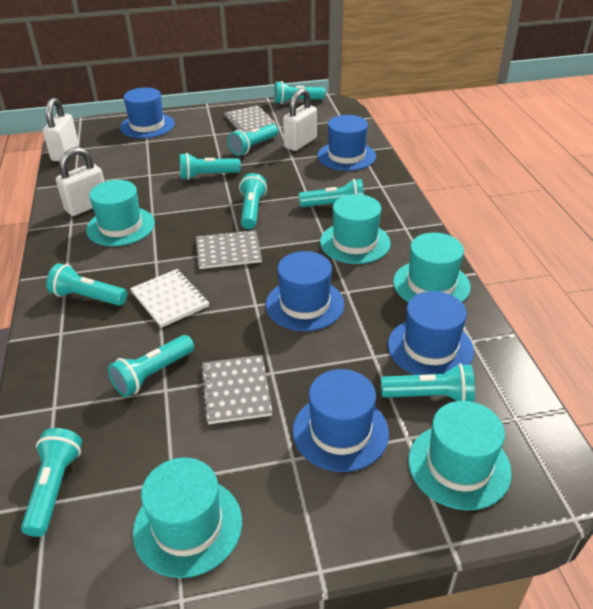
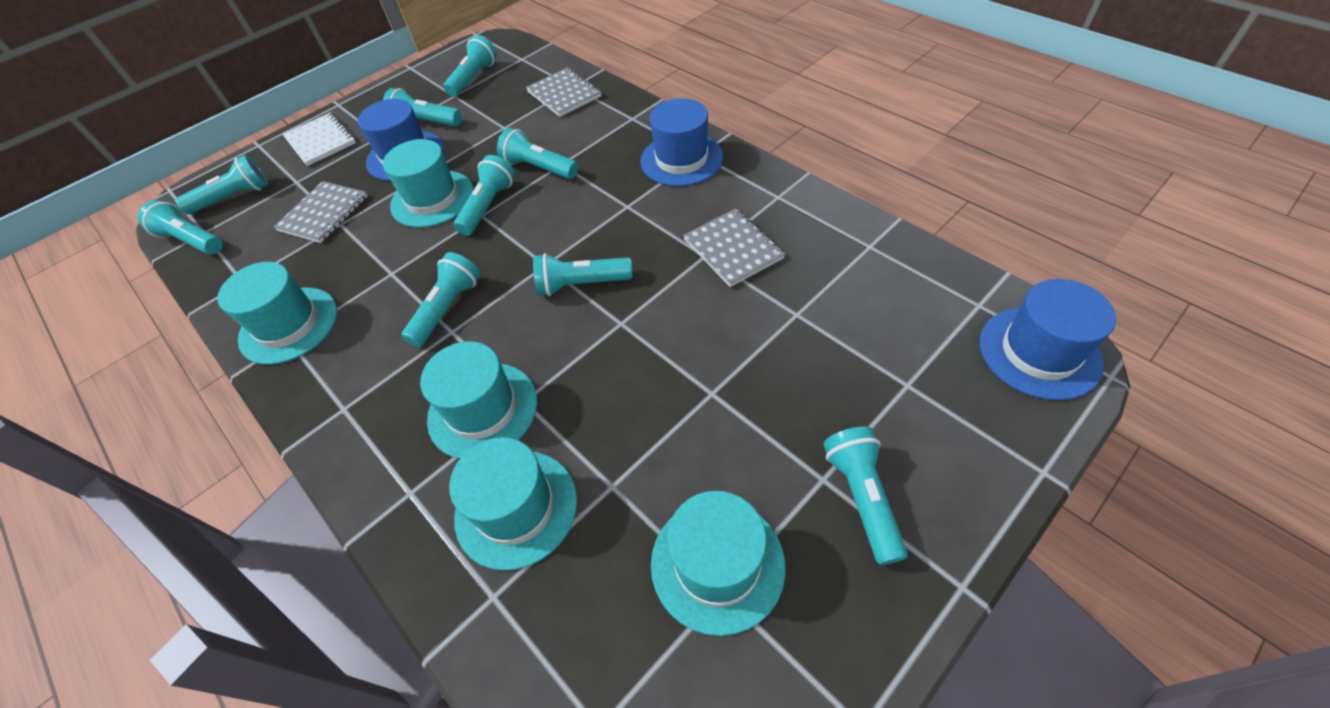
blue hat: [120,87,175,138] [266,251,344,331] [293,369,389,472] [317,115,376,171] [388,291,474,375] = 5 -> [358,99,444,181] [641,98,723,186] [980,279,1116,400] = 3
white padlock: [43,98,79,161] [56,147,105,216] [283,88,317,151] = 3 -> none = 0

